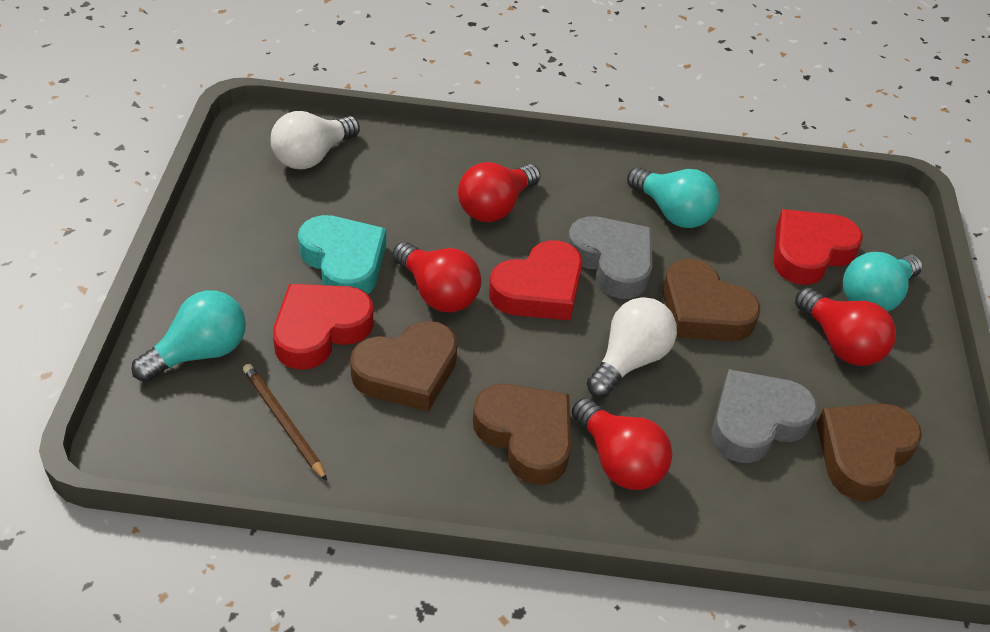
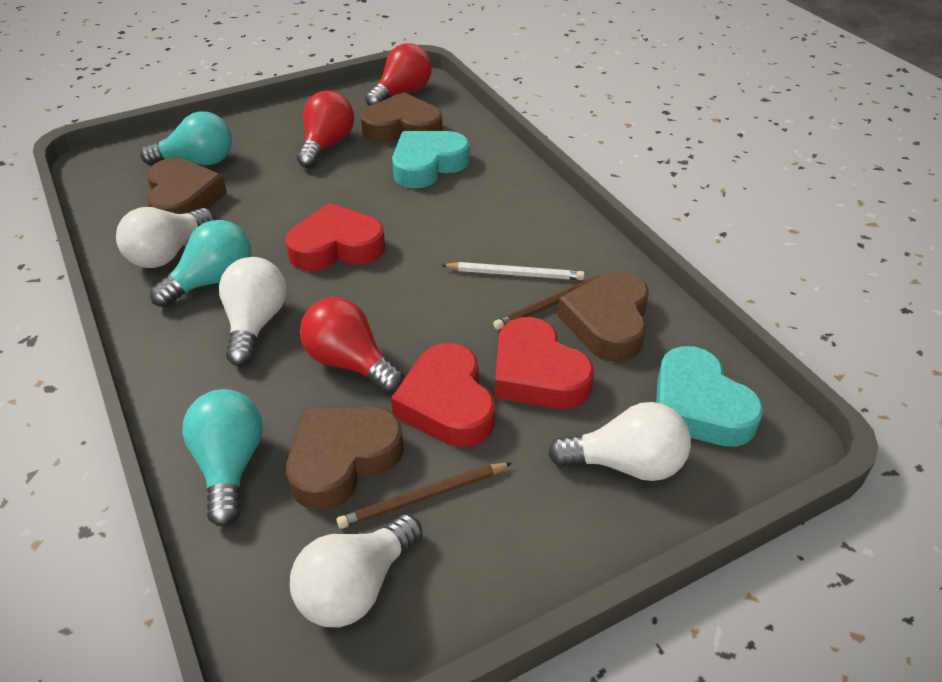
brown pencil: [243,364,327,481] = 1 -> [337,463,512,529] [493,274,602,330] = 2
grey heart: [567,216,652,299] [711,369,818,463] = 2 -> none = 0
red light bulb: [393,242,481,312] [458,162,541,222] [572,398,672,490] [795,288,896,366] = 4 -> [297,90,354,168] [300,297,404,394] [365,43,432,106] = 3
turquoise heart: [298,215,386,294] = 1 -> [392,131,470,188] [656,346,764,447] = 2
white light bulb: [270,111,360,169] [587,297,677,398] = 2 -> [116,207,215,268] [219,257,287,366] [290,514,422,627] [548,402,691,481] = 4
white pencil: none = 0 -> [441,262,585,280] = 1

